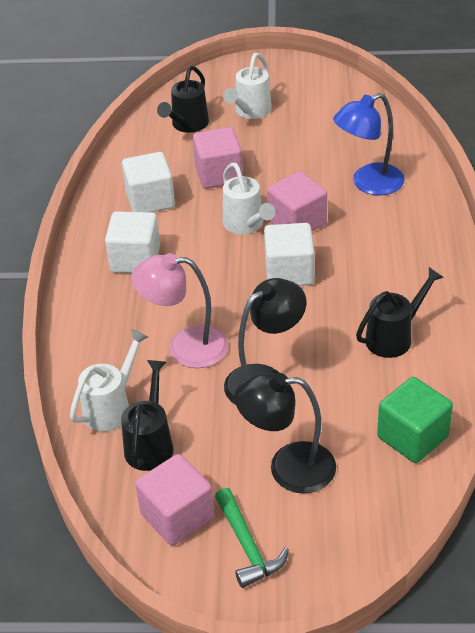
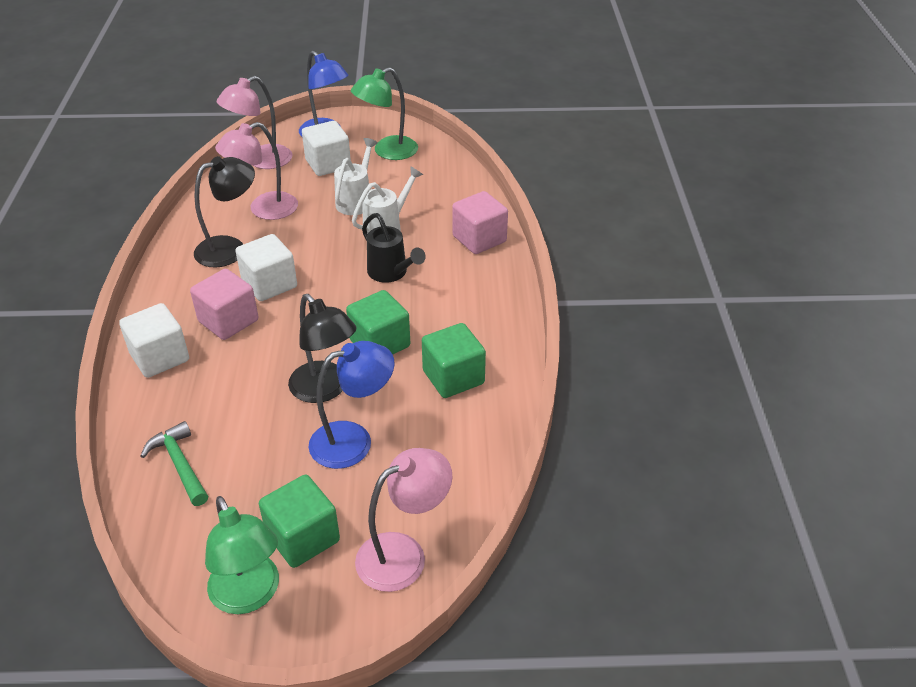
black watering can: [121,360,173,471] [157,66,209,133] [356,267,444,358] = 3 -> [362,213,426,283] = 1
blue lamp: [333,93,405,195] = 1 -> [299,51,349,137] [309,341,395,469] = 2
green cube: [377,377,453,463] = 1 -> [259,475,340,568] [346,290,410,354] [422,323,486,398] = 3
green lamp: none = 0 -> [205,496,279,614] [351,67,418,160] = 2
pink cube: [135,454,214,546] [193,127,243,189] [267,171,327,232] = 3 -> [190,269,258,340] [452,191,508,254] = 2
pink lamp: [131,253,229,368] = 1 -> [215,122,298,220] [217,76,293,169] [355,448,452,592] = 3
white watering can: [70,329,148,432] [223,53,272,119] [223,163,275,234] = 3 -> [334,138,378,215] [352,166,423,233] = 2

